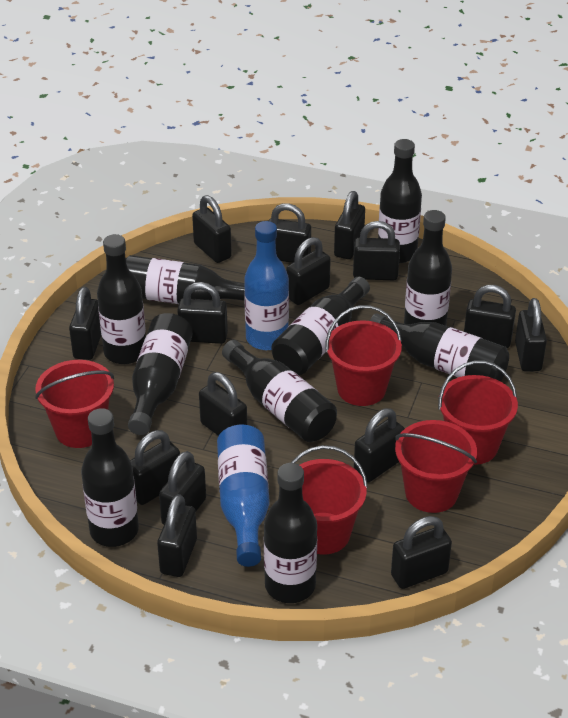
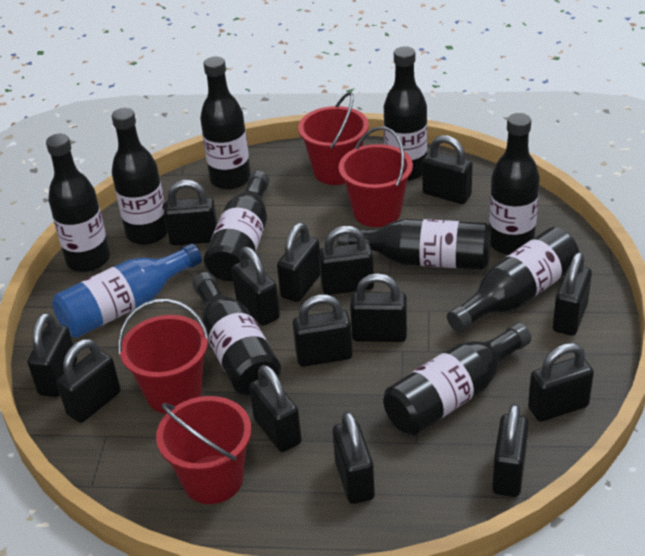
black padlock: [69,287,101,360] [130,430,180,505] [157,494,197,577] [159,451,206,525] [177,282,228,344] [192,195,232,263] [199,372,247,436] [268,203,311,263] [286,237,331,305] [334,191,365,259] [353,221,400,280] [354,408,405,483] [391,516,452,589] [464,285,516,348] [515,298,547,372] = 15 -> [28,313,77,397] [57,339,121,423] [164,180,217,245] [232,247,280,326] [249,365,302,452] [277,223,320,302] [293,295,353,367] [319,226,374,295] [333,411,375,504] [350,273,407,342] [422,135,473,204] [492,404,529,497] [528,343,594,422] [553,252,592,336] = 14
blue bottle: [217,424,270,567] [244,221,289,350] = 2 -> [52,244,202,338] = 1
red bucket: [35,360,114,448] [291,445,368,554] [325,305,402,406] [395,420,477,513] [438,361,518,465] = 5 -> [118,299,209,414] [156,396,251,504] [298,92,369,185] [339,127,413,227] = 4

